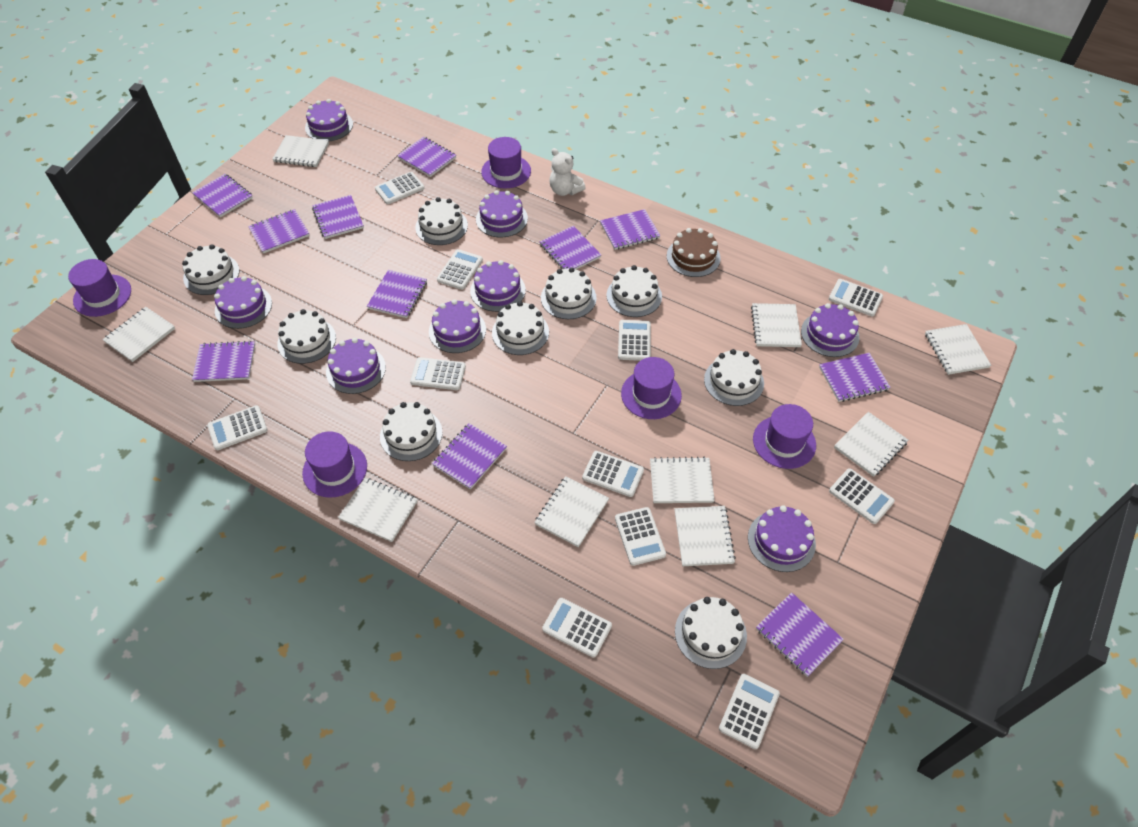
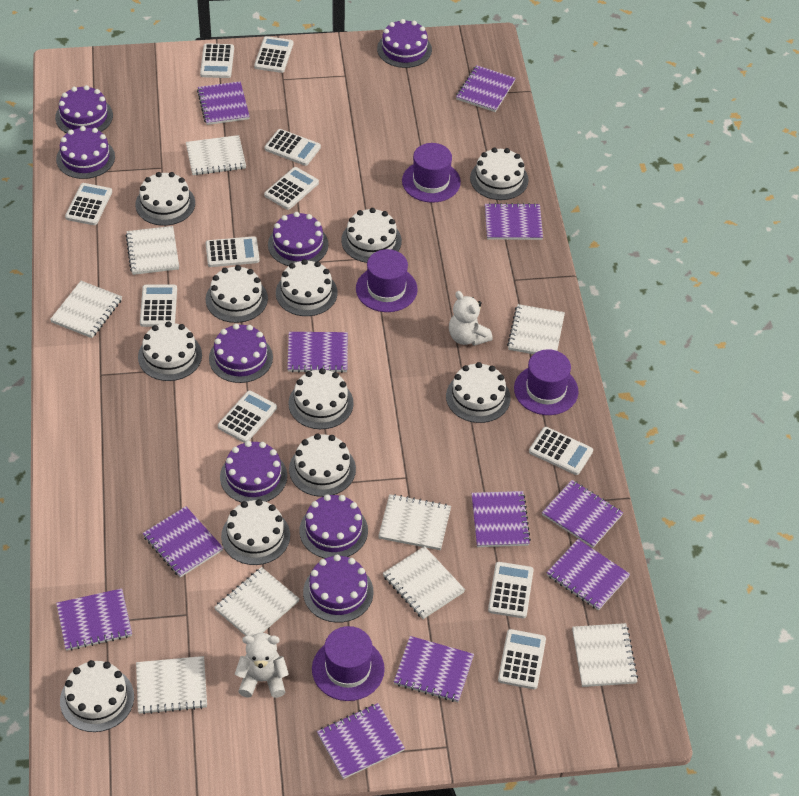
brown cake: [667,228,721,277] = 1 -> none = 0
purple hat: [68,259,131,317] [302,431,367,498] [481,137,531,188] [621,357,682,419] [753,404,816,469] = 5 -> [312,626,385,701] [356,249,418,312] [402,143,461,203] [514,349,578,415] = 4
white cake: [182,244,240,295] [277,309,336,364] [380,402,443,461] [415,197,468,245] [492,301,549,355] [541,267,597,319] [606,265,662,317] [675,597,747,669] [704,349,764,406] = 9 -> [60,660,134,732] [135,172,195,226] [138,321,202,381] [206,265,268,323] [221,499,290,565] [276,259,337,316] [288,368,354,429] [289,434,356,497] [341,208,402,263] [446,362,511,423] [470,147,529,200] = 11
white teddy bear: [549,148,586,196] = 1 -> [235,633,289,698] [449,291,493,346] = 2

